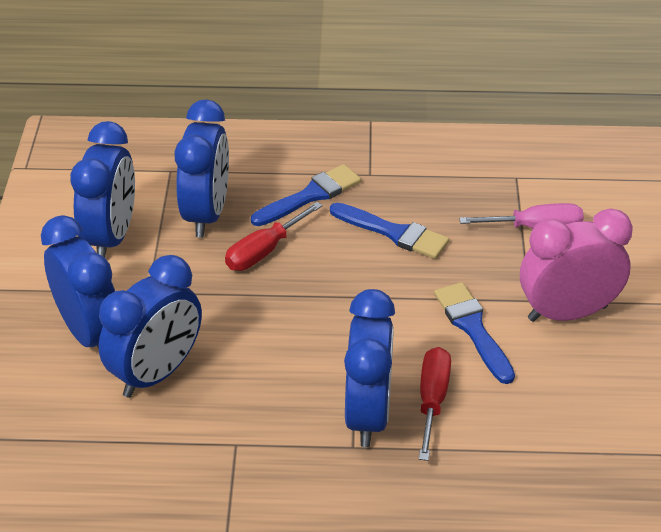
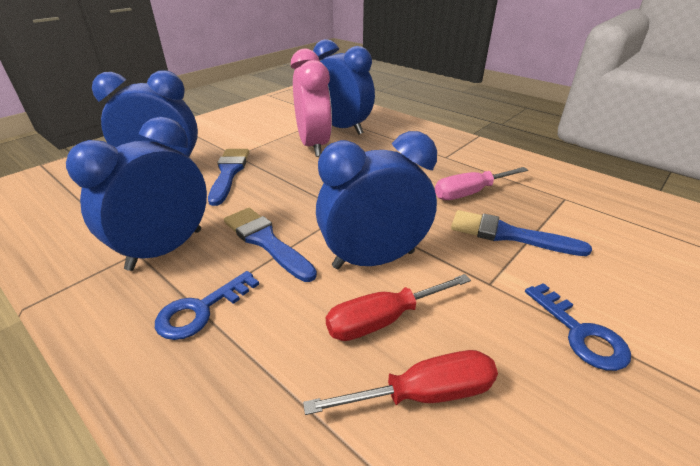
blue clock: [41,215,115,349] [70,121,135,257] [99,255,202,398] [174,99,229,238] [344,289,395,447] = 5 -> [66,117,207,271] [92,71,198,157] [313,39,375,134] [316,131,437,269] = 4
blue key: none = 0 -> [155,271,259,340] [525,283,631,371] = 2

